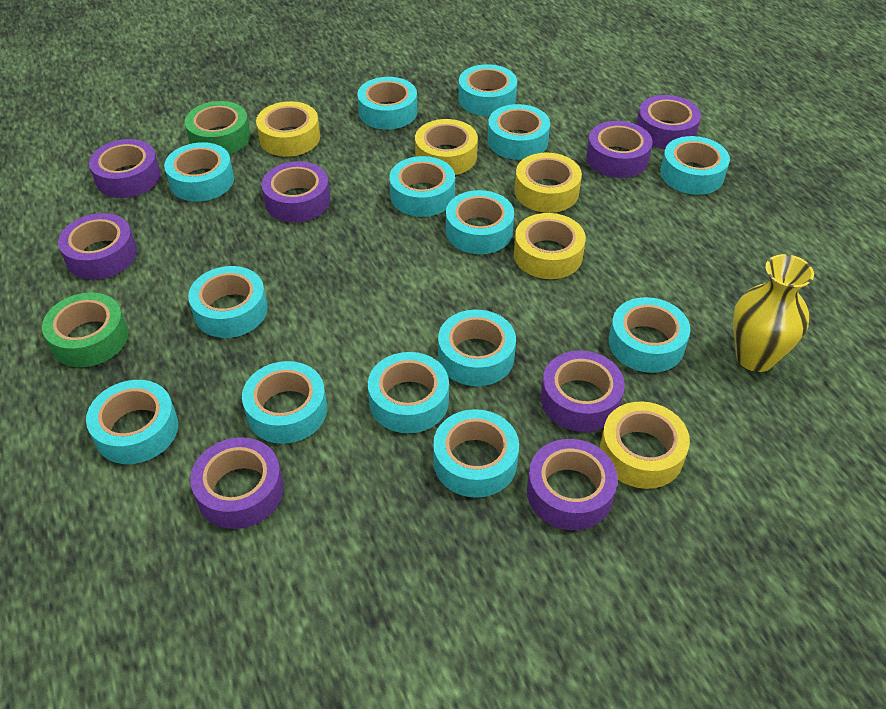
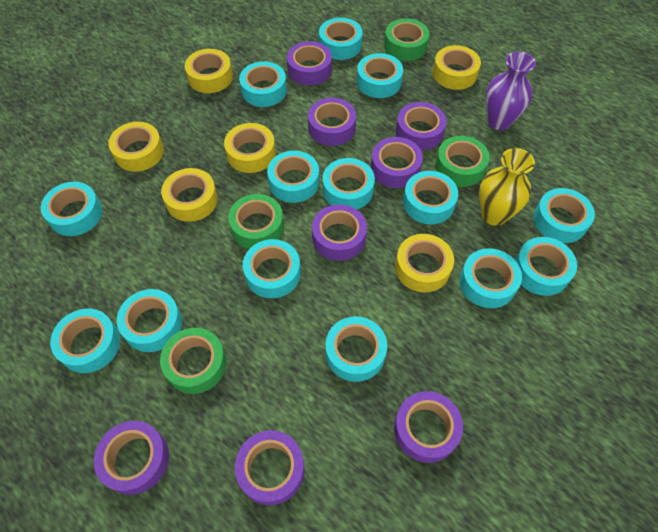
green tape: [42,293,128,367] [185,101,251,154] = 2 -> [160,328,227,394] [228,194,284,249] [384,18,429,61] [435,136,490,187] = 4
purple vase: none = 0 -> [486,52,536,130] = 1
yellow tape: [256,101,320,157] [415,119,478,175] [514,213,586,279] [515,153,582,213] [600,401,690,489] = 5 -> [108,122,164,172] [161,168,218,222] [185,49,233,93] [224,123,276,173] [395,234,454,292] [433,45,481,90] = 6

